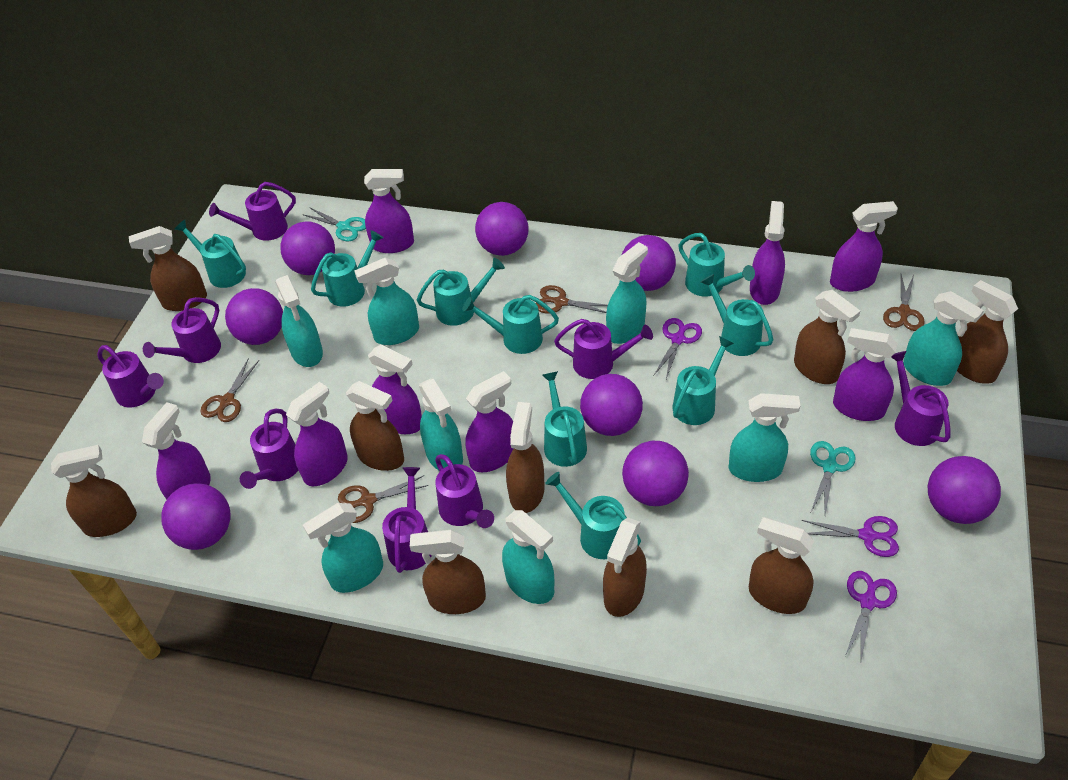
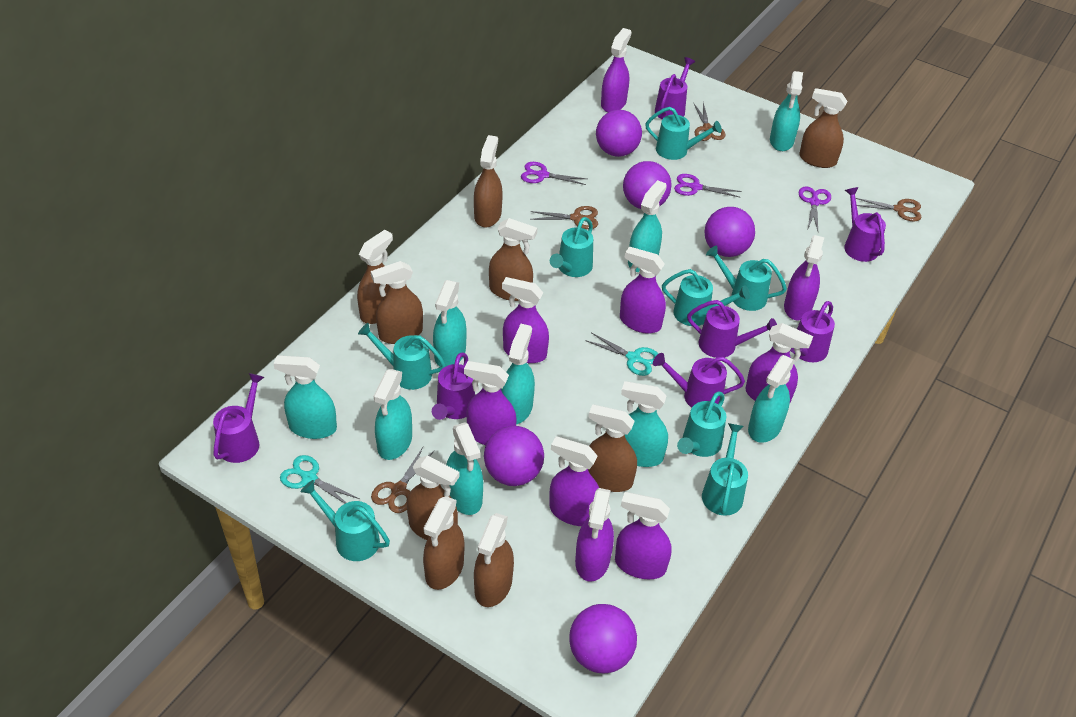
purple ball: [161,483,230,550] [225,288,283,345] [280,221,335,275] [475,202,529,256] [580,374,643,436] [622,235,676,291] [622,441,689,506] [928,456,1001,524] = 8 -> [484,426,544,486] [569,604,637,673] [596,110,642,157] [623,161,672,209] [705,207,755,257] = 5
purple spray bottle: [142,402,211,500] [286,382,348,486] [364,169,414,253] [368,344,422,434] [465,371,514,472] [750,201,785,305] [830,201,898,292] [833,328,897,421] = 8 -> [464,361,517,445] [502,277,549,363] [549,436,599,526] [575,488,614,582] [601,28,632,112] [615,492,672,579] [620,246,666,334] [745,323,813,403] [784,235,824,320] = 9
purple watering can: [97,345,164,407] [143,297,221,363] [209,182,296,241] [240,409,298,489] [382,467,432,573] [435,454,494,528] [554,319,653,379] [891,351,950,446] = 8 -> [213,373,264,463] [432,353,475,420] [653,353,745,408] [655,57,695,119] [687,300,777,358] [790,301,835,362] [844,187,886,262] = 7
turquoise spray bottle: [275,275,323,367] [303,503,383,593] [354,257,419,345] [419,379,463,470] [502,510,554,604] [606,242,648,344] [728,393,801,482] [903,291,984,386] = 8 -> [274,355,337,439] [374,369,412,460] [433,280,467,367] [446,422,483,515] [501,324,535,424] [621,381,668,467] [628,180,667,272] [748,355,795,443] [770,71,803,151] = 9
turquoise watering can: [174,220,246,288] [311,230,383,307] [417,258,505,326] [462,295,559,354] [542,371,587,467] [545,472,641,559] [673,336,734,425] [678,233,755,296] [700,274,773,356] = 9 -> [300,480,390,561] [358,323,446,390] [550,217,593,277] [645,107,722,160] [662,269,750,326] [677,391,726,457] [702,423,748,516] [706,245,787,311] = 8

